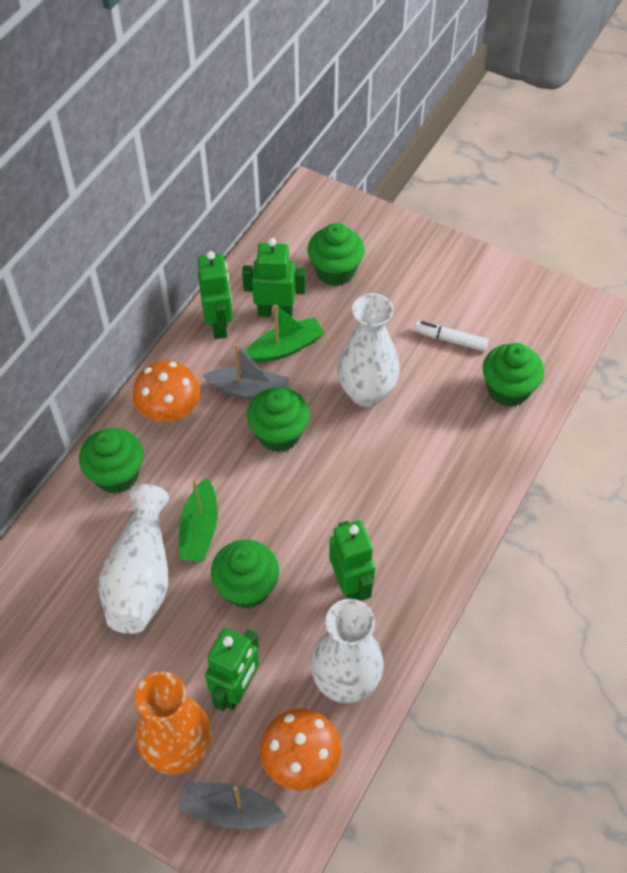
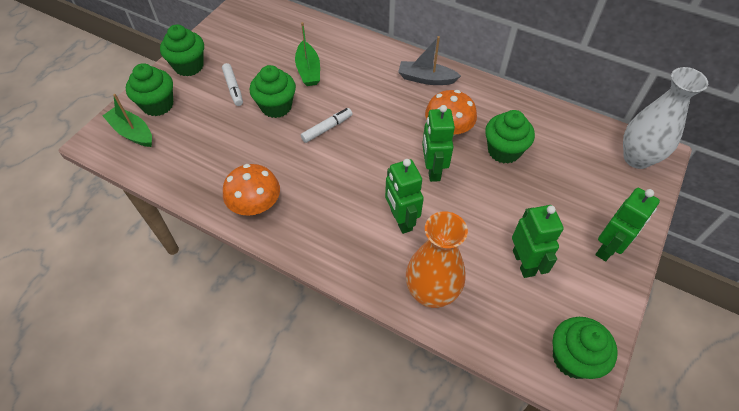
grey boat: [178,782,286,829] [202,343,290,399] = 2 -> [398,36,461,85] = 1
white marker: [414,321,489,351] = 1 -> [222,63,243,106] [301,108,353,143] = 2
white vase: [98,484,170,634] [311,599,384,703] [337,293,400,407] = 3 -> [623,67,708,169] = 1

